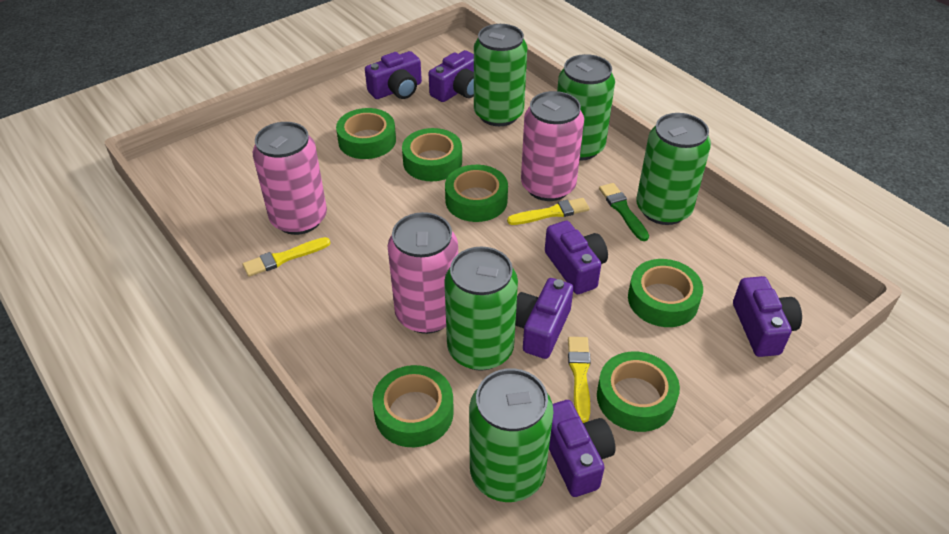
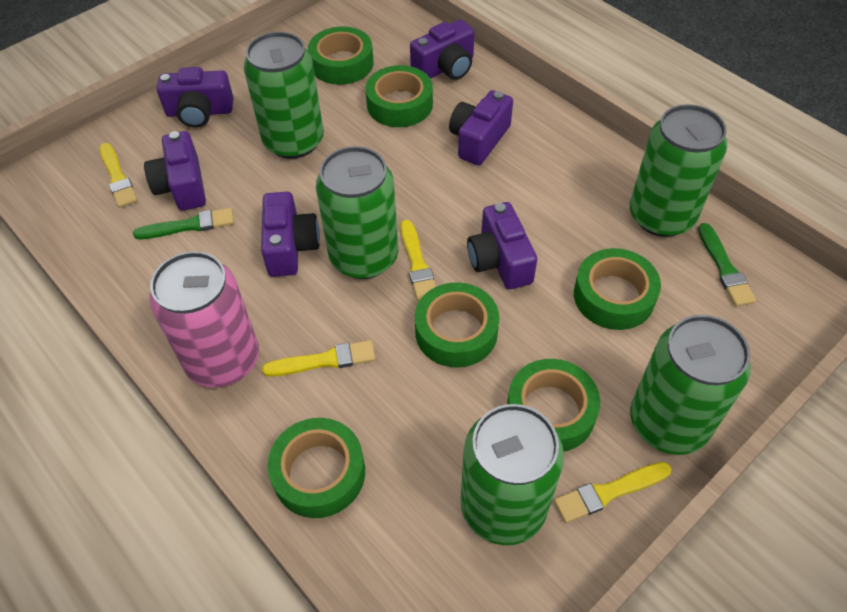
green brush: [599,183,649,241] = 1 -> [133,208,234,239] [698,223,756,306] = 2
pink can: [253,122,327,235] [388,212,458,334] [521,91,584,201] = 3 -> [149,251,259,388] = 1
yellow brush: [243,237,330,277] [507,198,590,225] [568,337,591,423] = 3 -> [100,143,138,208] [262,340,375,377] [400,220,436,302] [554,462,671,523] = 4

